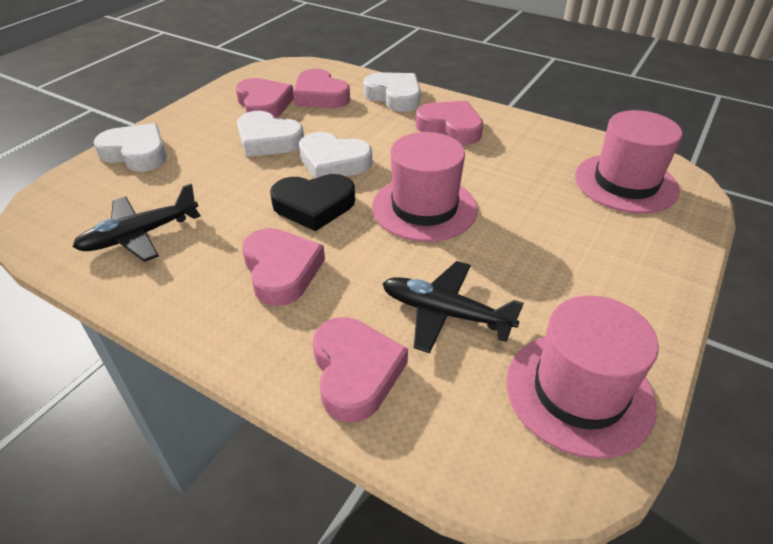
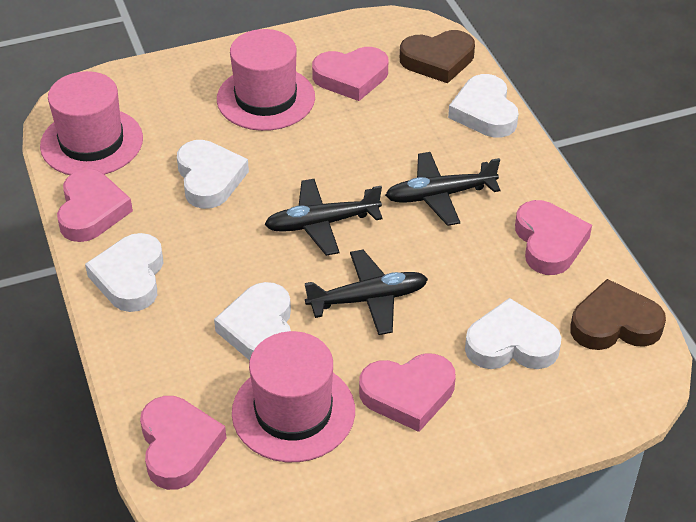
black heart: [270,174,355,231] = 1 -> none = 0
black plane: [73,184,201,262] [382,261,524,353] = 2 -> [264,179,383,256] [305,250,428,335] [385,152,501,226] = 3
brown heart: none = 0 -> [400,30,475,83] [570,279,666,350] = 2
white heart: [94,123,167,172] [237,111,304,157] [299,132,372,178] [364,72,421,112] = 4 -> [85,233,164,312] [177,140,249,209] [214,282,291,360] [448,74,518,138] [465,298,561,369] = 5

